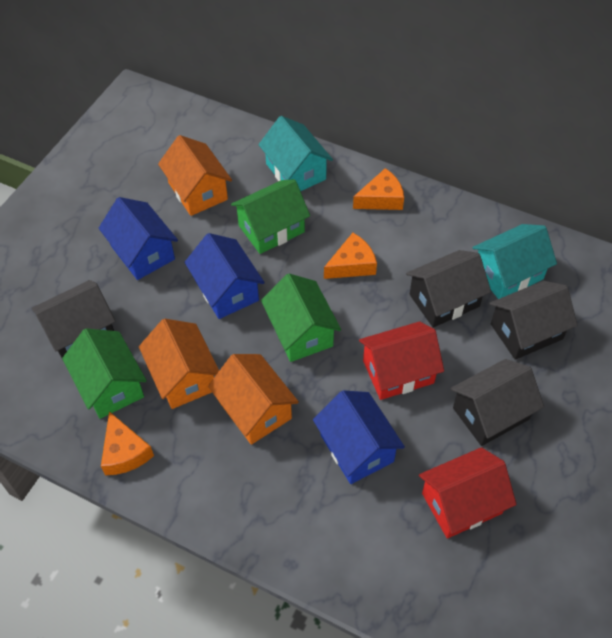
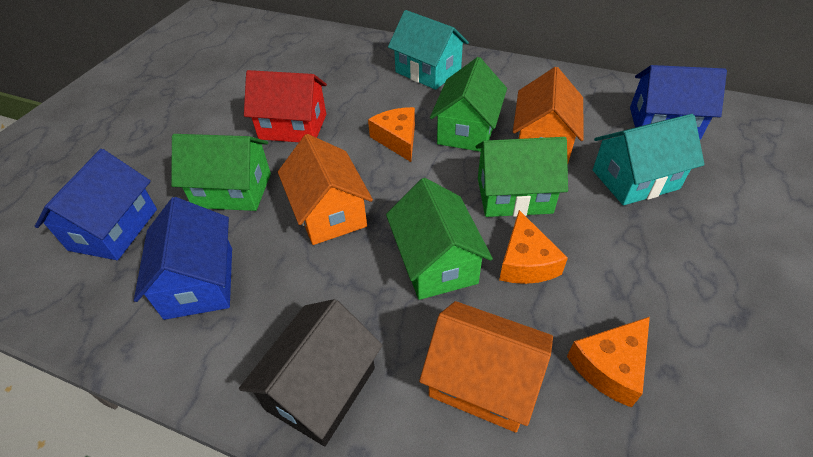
black house: [31,280,116,358] [406,250,491,328] [450,359,544,446] [489,281,578,360] = 4 -> [239,299,383,446] = 1
green house: [62,328,147,419] [231,179,310,254] [261,274,341,362] = 3 -> [171,134,271,211] [386,178,493,300] [430,57,507,152] [475,137,568,217] = 4
red house: [359,321,444,400] [419,447,516,539] = 2 -> [244,70,327,142] = 1

